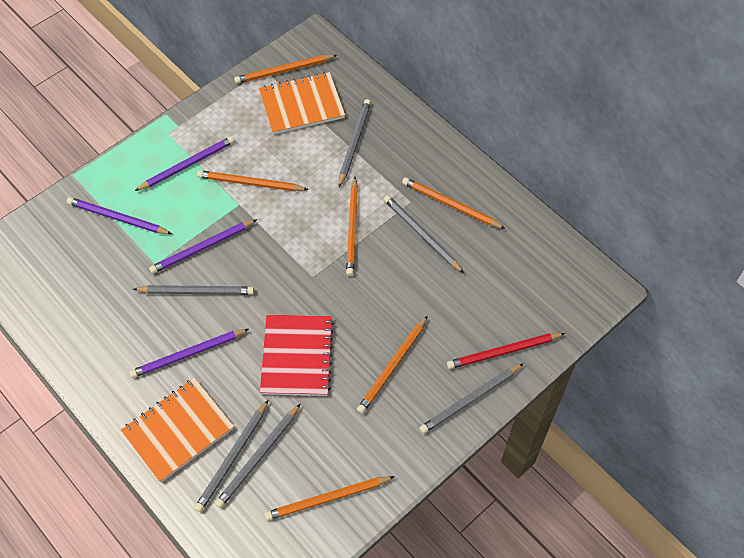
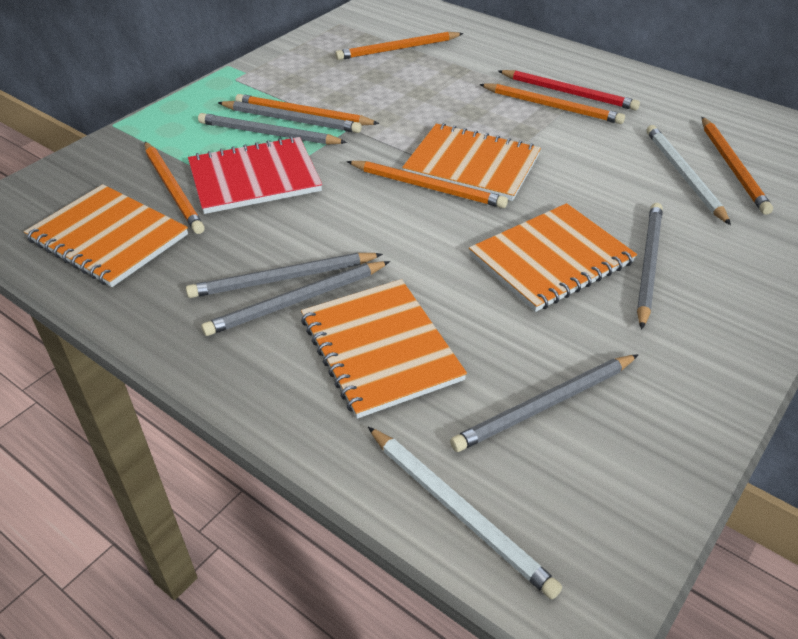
orange notebook: [121,378,234,483] [259,72,345,135] = 2 -> [24,184,188,287] [301,279,467,419] [402,123,541,201] [469,203,637,312] = 4
purple pencil: [67,197,172,234] [129,329,249,378] [135,136,235,191] [149,219,257,274] = 4 -> none = 0
white pencil: none = 0 -> [368,427,562,599] [646,125,731,225] = 2

